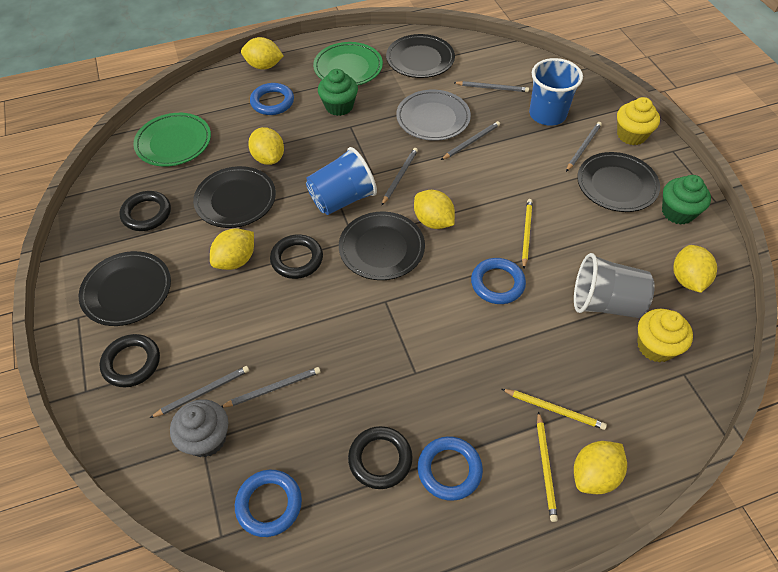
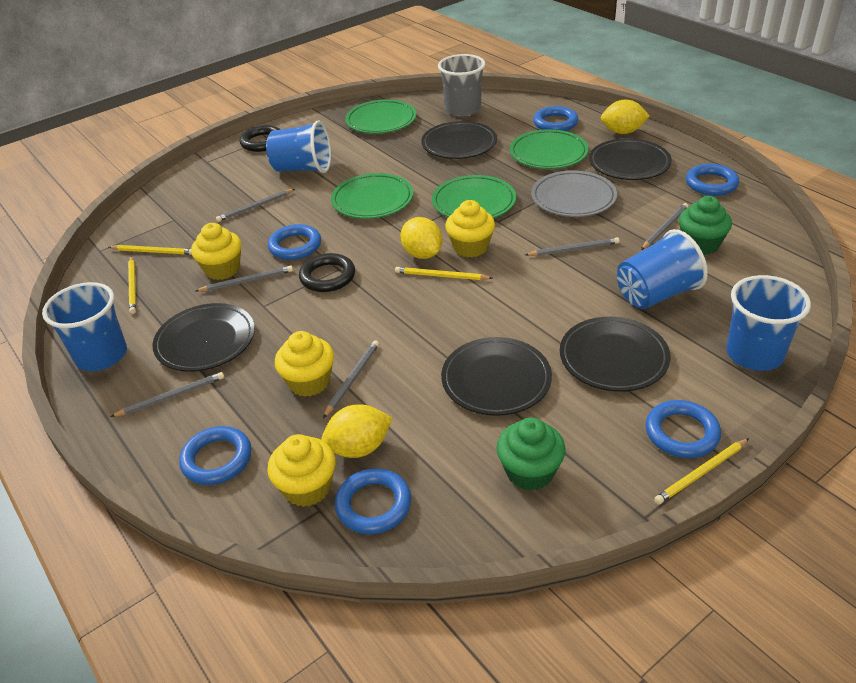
black ring: [100,334,160,387] [119,191,171,231] [270,234,323,279] [348,426,413,489] = 4 -> [240,125,281,152] [299,253,355,292] = 2
blue cup: [306,147,377,215] [529,58,583,126] = 2 -> [42,282,127,371] [266,121,331,173] [617,229,708,309] [726,275,811,371] = 4
blue ring: [235,470,302,537] [250,83,294,115] [418,436,483,501] [471,258,526,304] = 4 -> [179,426,252,485] [268,224,321,260] [335,468,411,534] [533,106,578,131] [646,400,721,458] [686,164,739,196] = 6
green plate: [133,113,211,167] [313,42,383,86] = 2 -> [331,173,413,219] [345,99,417,134] [432,175,516,218] [510,129,589,169] = 4
grey cupcake: [170,399,228,457] = 1 -> none = 0
yellow cupcake: [617,97,660,145] [638,309,693,362] = 2 -> [191,223,242,280] [267,434,336,507] [275,331,334,397] [445,200,495,257] = 4
yellow lemon: [210,229,254,270] [241,37,283,70] [248,127,284,165] [414,190,455,229] [574,441,627,494] [673,245,717,293] = 6 -> [321,404,393,458] [400,217,443,259] [601,100,650,134] = 3
yellow pencil: [502,389,607,430] [522,199,533,269] [537,411,558,522] = 3 -> [109,245,192,255] [128,256,136,314] [395,267,492,280] [654,438,749,504] = 4

